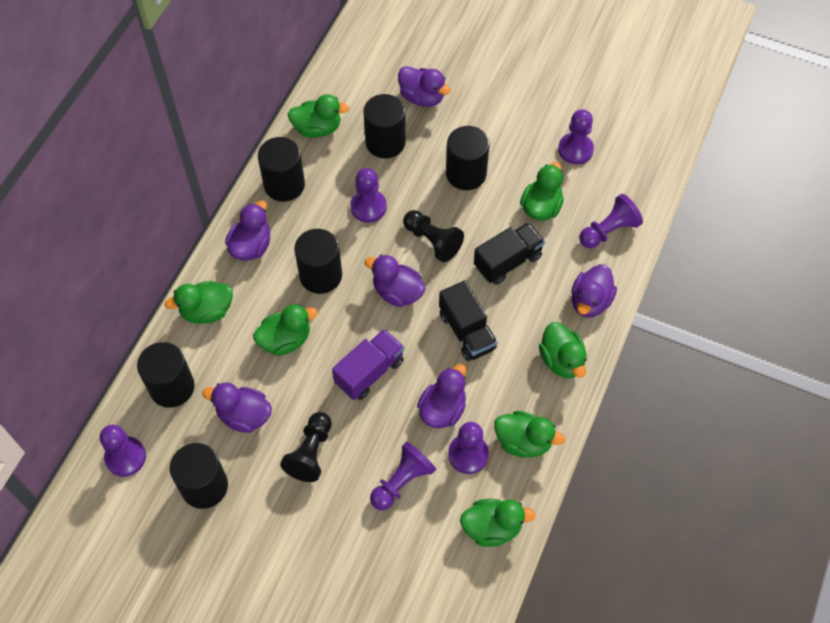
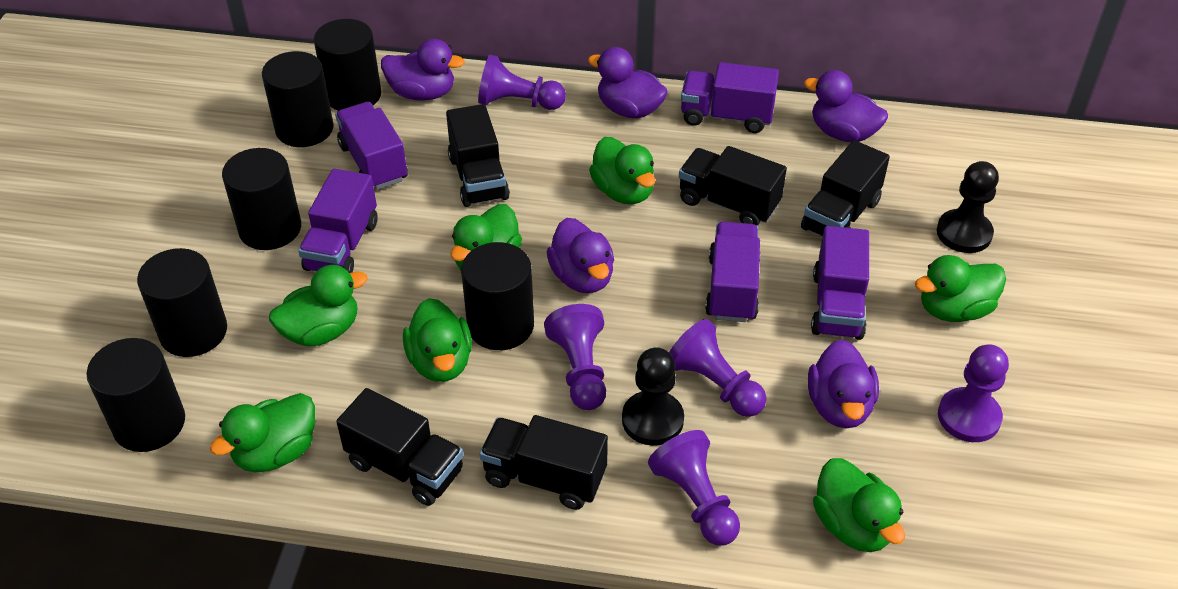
black truck: [439,281,498,361] [474,222,545,285] = 2 -> [336,388,464,506] [446,104,510,207] [480,415,608,510] [679,146,787,226] [801,140,890,237] = 5
purple duck: [203,383,272,433] [225,200,270,260] [365,255,426,307] [398,66,451,107] [417,364,467,428] [571,264,617,318] = 6 -> [381,39,465,101] [547,218,614,293] [588,47,668,119] [804,70,888,142] [808,339,879,428] = 5
purple pawn: [100,425,146,477] [350,168,387,223] [370,441,436,510] [448,422,489,474] [558,109,594,164] [579,194,643,248] = 6 -> [478,54,566,110] [544,304,606,410] [648,430,740,545] [669,319,767,417] [938,344,1009,442] = 5
purple truck: [332,329,404,400] = 1 -> [298,169,378,273] [335,102,408,190] [681,62,779,133] [705,222,761,322] [811,226,869,340] = 5

